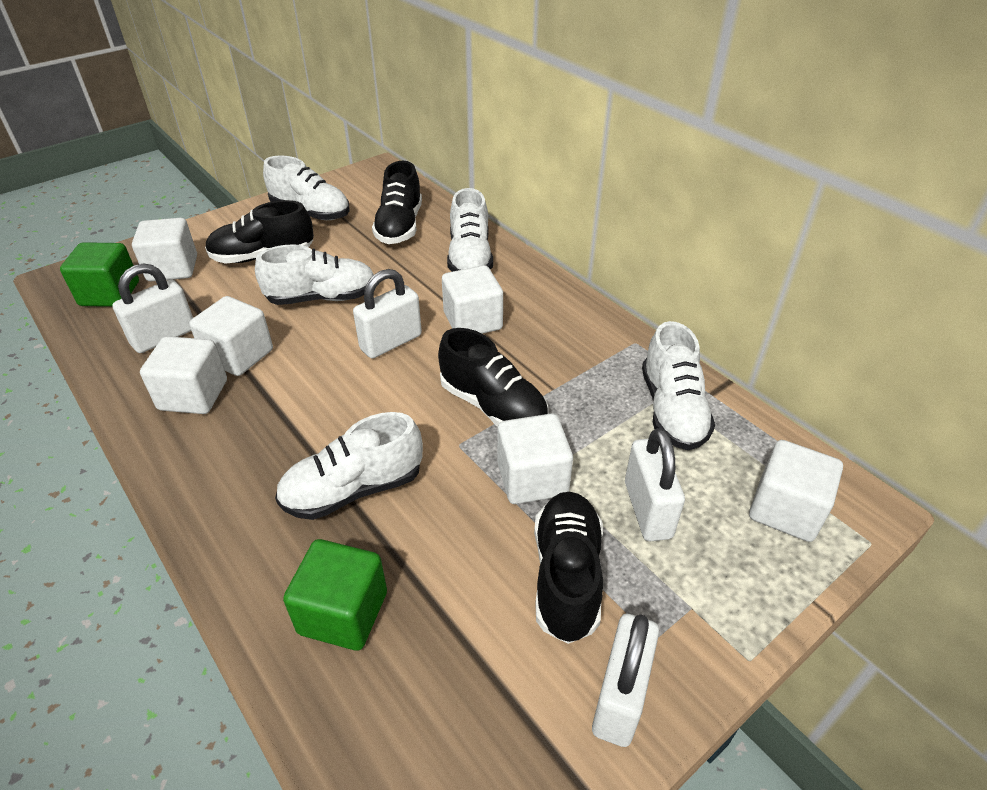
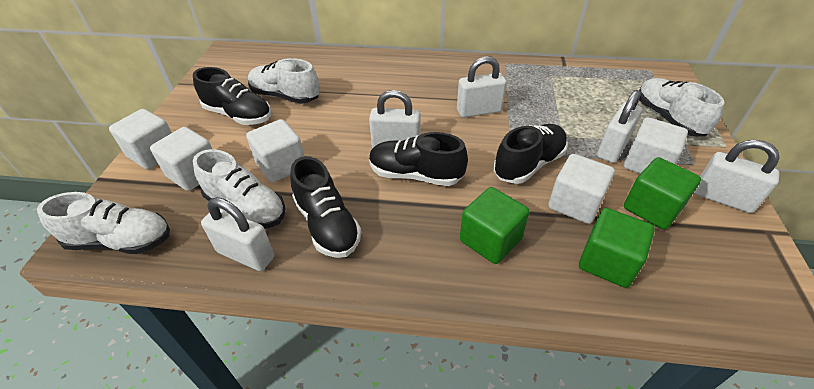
green cube: [60,242,139,307] [283,539,387,651] = 2 -> [460,187,529,264] [579,208,655,288] [624,157,701,229] = 3
white cube: [132,218,197,281] [140,336,227,414] [189,296,273,376] [442,265,503,334] [497,413,573,504] [749,440,843,542] = 6 -> [109,109,172,169] [150,127,212,191] [246,119,304,183] [548,154,615,224] [624,117,688,174] = 5
white padlock: [112,263,193,353] [353,269,422,359] [592,614,659,747] [625,428,685,541] = 4 -> [201,197,274,271] [369,90,421,148] [457,56,507,118] [597,90,642,163] [694,140,780,213] = 5
white shoe: [255,244,374,305] [263,155,349,220] [275,412,423,520] [447,188,493,272] [642,321,715,450] = 5 -> [37,192,170,254] [193,149,286,229] [248,58,320,104] [639,78,724,136] = 4

